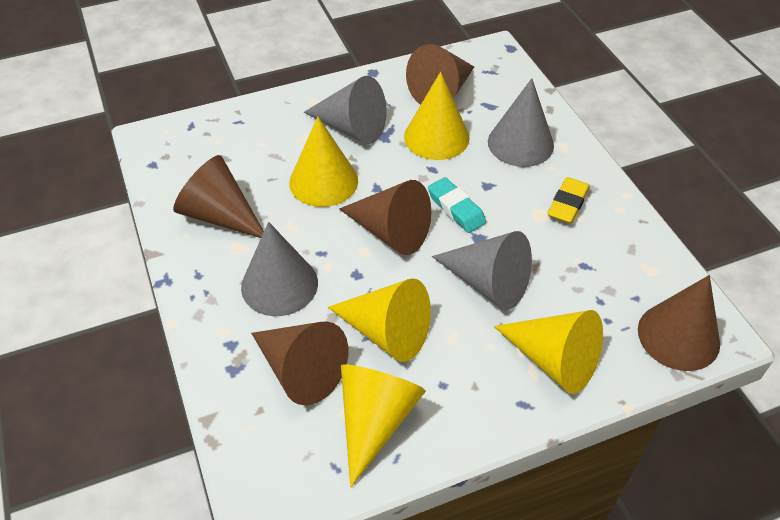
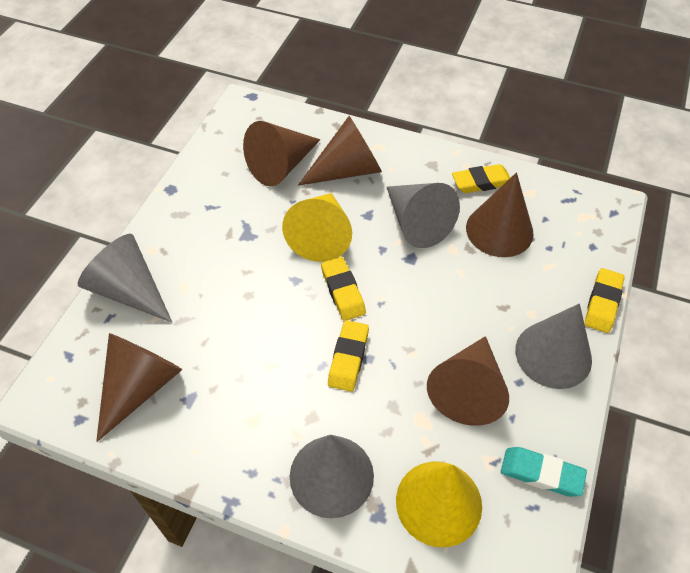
yellow cone: [289,117,358,207] [328,278,431,362] [341,364,426,487] [404,72,470,160] [494,310,603,394] = 5 -> [282,193,352,262] [396,462,482,547] = 2
yellow eraser: [547,177,590,224] = 1 -> [321,257,366,321] [328,320,369,392] [452,164,510,193] [585,268,624,333] = 4

